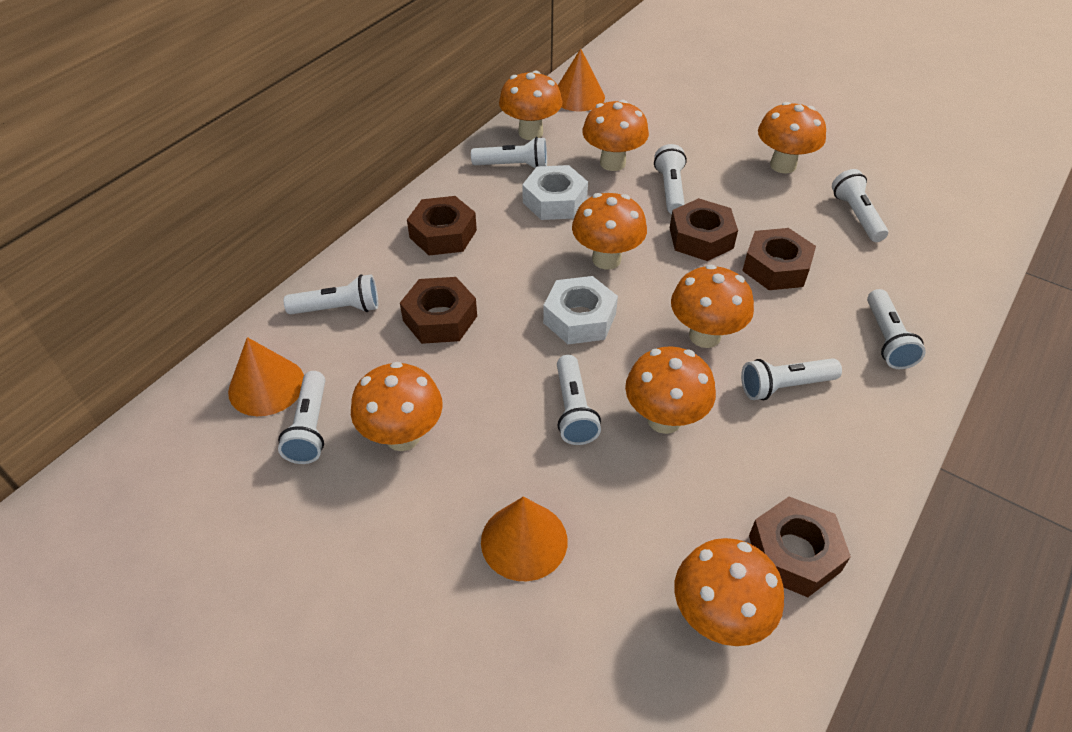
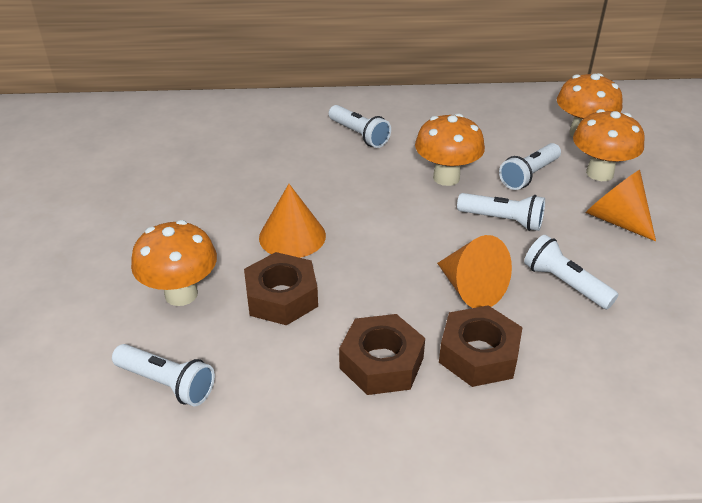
brown nut: [400,277,477,344] [407,196,477,256] [670,198,738,261] [742,228,816,290] [749,497,851,597] = 5 -> [244,252,318,325] [339,314,425,395] [439,305,522,387] = 3
orange mushroom: [351,362,443,451] [499,71,562,140] [572,193,647,270] [582,100,649,171] [625,346,716,434] [671,264,754,348] [674,538,784,646] [758,102,826,174] = 8 -> [131,220,217,306] [415,113,485,186] [557,73,623,137] [573,109,645,181] = 4
white flashlight: [278,371,325,464] [284,274,378,315] [471,137,547,168] [557,355,601,445] [654,144,687,214] [741,358,842,400] [832,169,888,242] [867,289,926,369] = 8 -> [112,344,215,406] [329,105,391,148] [457,193,545,231] [499,143,561,190] [524,235,619,309] = 5
white nut: [522,165,588,220] [543,276,618,344] = 2 -> none = 0

